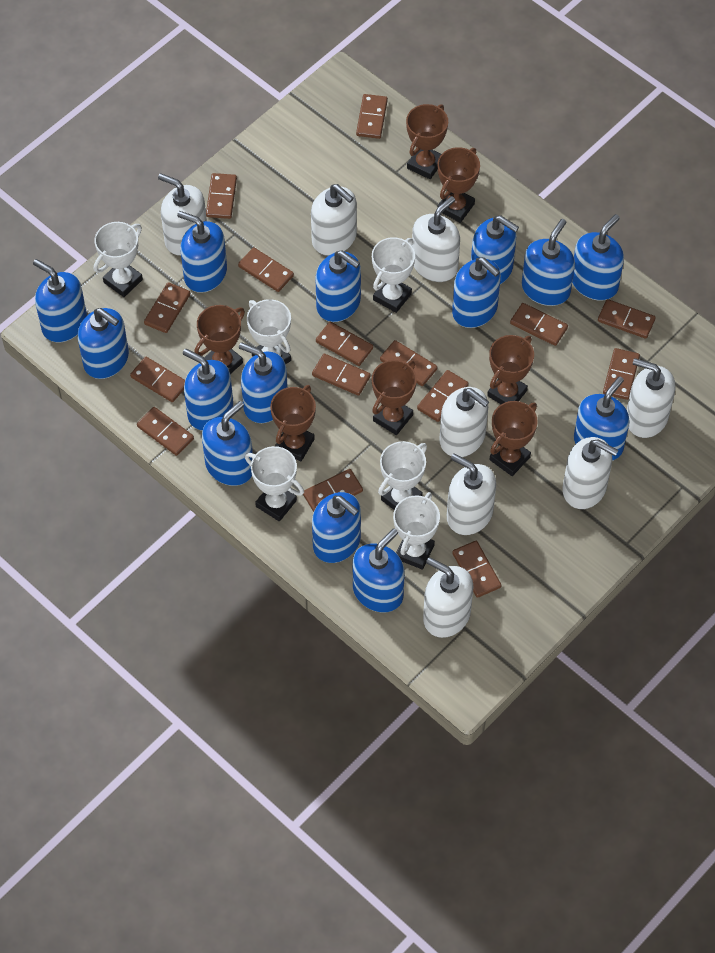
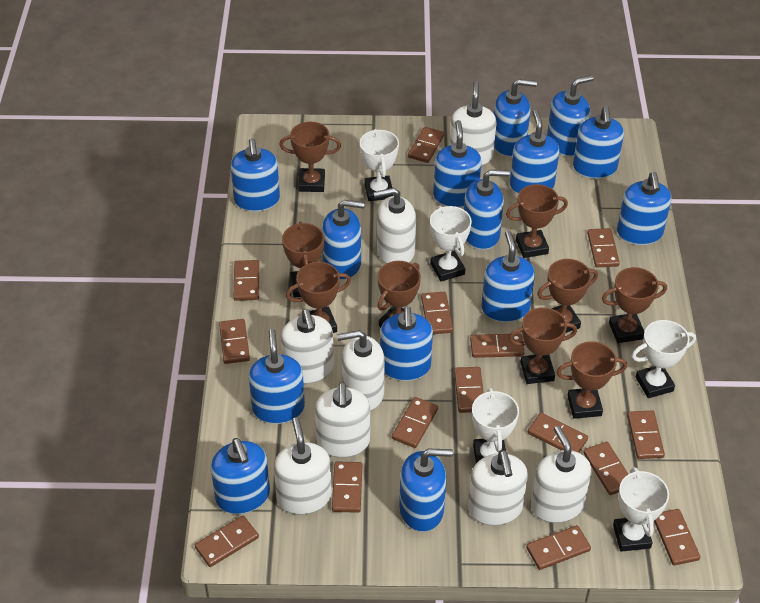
brown trophy: [194,305,245,374] [270,385,316,461] [372,360,417,435] [406,104,448,179] [437,147,480,223] [487,335,534,404] [490,401,538,476] = 7 -> [279,122,341,192] [282,222,324,298] [286,262,351,333] [377,261,421,327] [506,184,568,258] [508,307,577,384] [537,259,598,333] [557,341,627,419] [602,267,667,343] = 9
white trophy: [94,222,143,297] [245,446,304,522] [247,299,291,364] [372,237,415,313] [378,441,427,510] [393,492,440,570] = 6 -> [360,129,399,201] [430,206,472,281] [472,388,519,463] [613,467,669,552] [632,320,696,398] = 5

